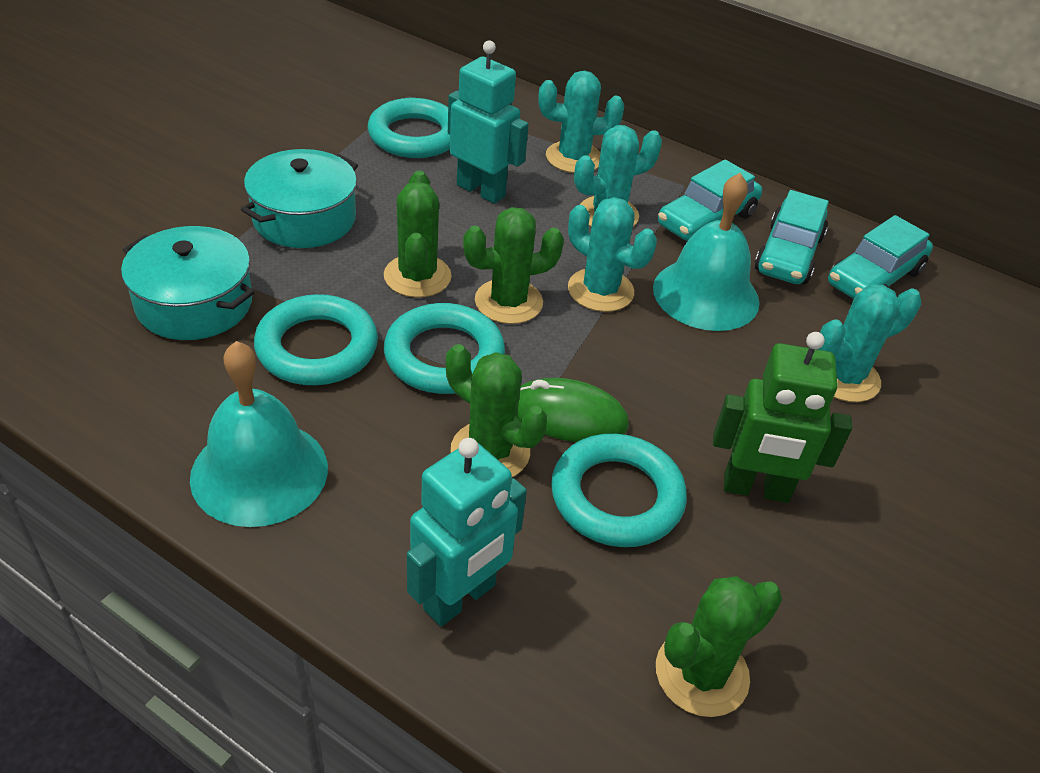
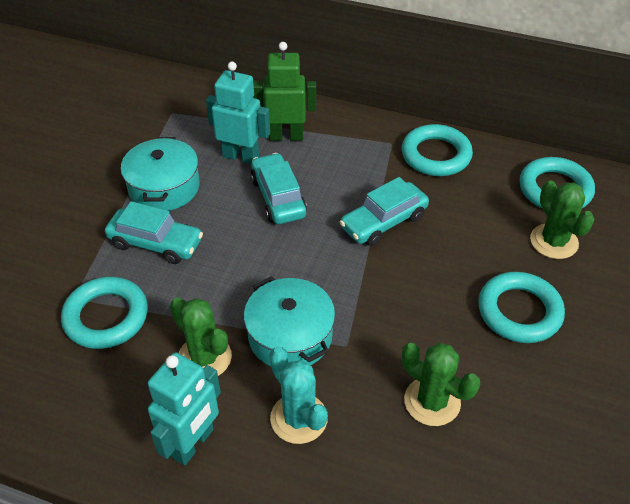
green cactus: [384,170,452,298] [446,344,547,477] [463,207,564,324] [656,576,782,717] = 4 -> [170,298,232,376] [402,343,480,426] [530,180,595,259] = 3
green mouse: [517,378,629,442] = 1 -> none = 0
turquoise bell: [190,341,328,527] [653,173,760,331] = 2 -> none = 0
turquoise cactus: [539,71,624,173] [568,197,657,312] [574,125,662,227] [817,284,921,402] = 4 -> [269,347,328,444] = 1

